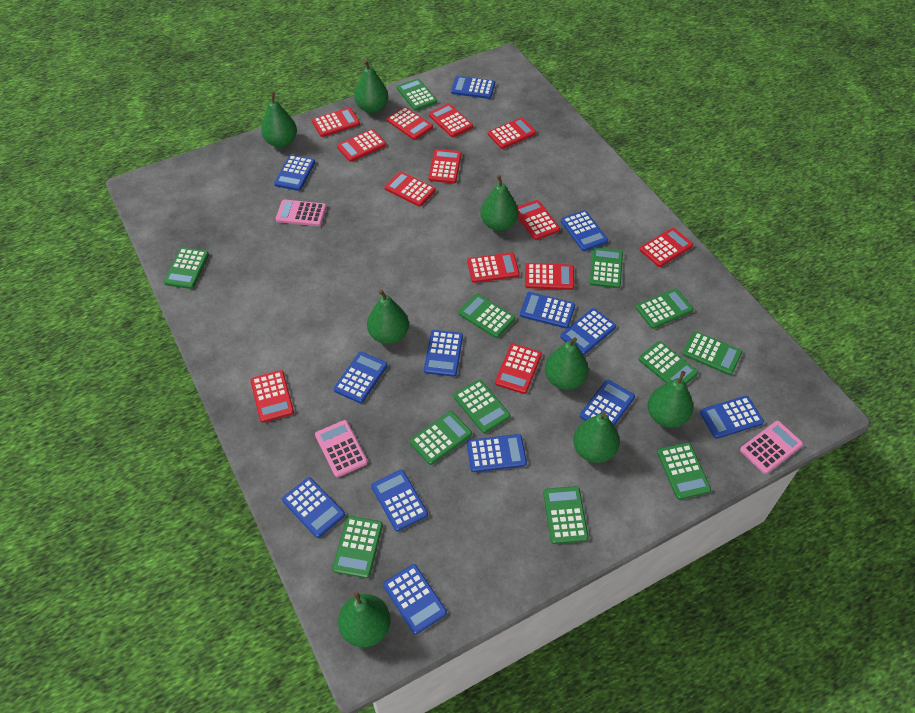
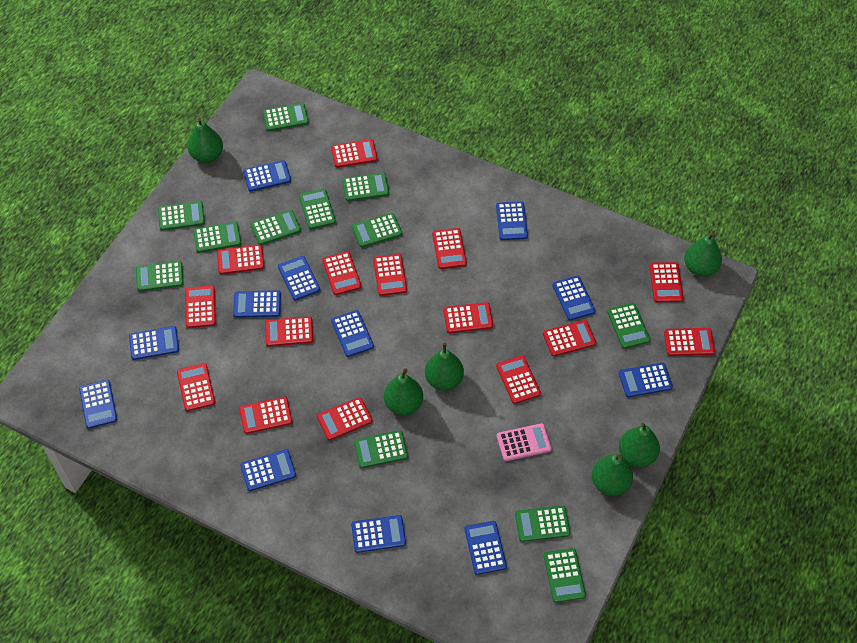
blue calculator: [274,155,315,191] [282,477,345,538] [334,352,387,403] [371,470,428,531] [383,564,447,634] [424,330,463,377] [451,76,495,99] [467,434,527,472] [520,292,575,328] [560,308,616,355] [561,210,608,251] [580,380,635,426] [700,396,764,439] = 13 -> [79,380,117,429] [129,326,179,360] [233,290,281,318] [240,449,296,491] [243,160,291,192] [278,256,320,301] [331,310,374,357] [351,515,406,553] [465,521,507,575] [496,202,528,240] [552,276,596,320] [619,363,673,397] = 12
green pear: [261,92,297,148] [338,591,391,647] [354,60,388,113] [367,290,409,344] [480,175,519,231] [545,337,589,390] [573,412,620,463] [648,371,693,428] = 8 -> [188,118,223,163] [384,368,423,415] [425,342,464,391] [592,454,633,496] [619,422,660,467] [684,233,722,277] = 6
pink calculator: [276,199,327,226] [315,420,368,477] [740,421,803,474] = 3 -> [497,423,552,461] = 1
red calculator: [250,370,294,423] [312,108,360,137] [337,129,386,162] [385,171,436,206] [387,107,433,140] [428,149,462,183] [429,104,473,137] [467,252,520,283] [488,118,536,149] [495,343,542,394] [518,200,560,240] [525,263,574,290] [640,228,693,267] = 13 -> [177,363,215,411] [185,285,216,328] [217,244,265,274] [239,397,292,434] [265,316,313,346] [317,397,373,440] [322,251,362,295] [331,139,378,168] [373,254,407,296] [432,228,467,269] [443,302,493,333] [496,355,541,404] [543,320,596,356] [649,262,684,302] [664,328,715,356] = 15

